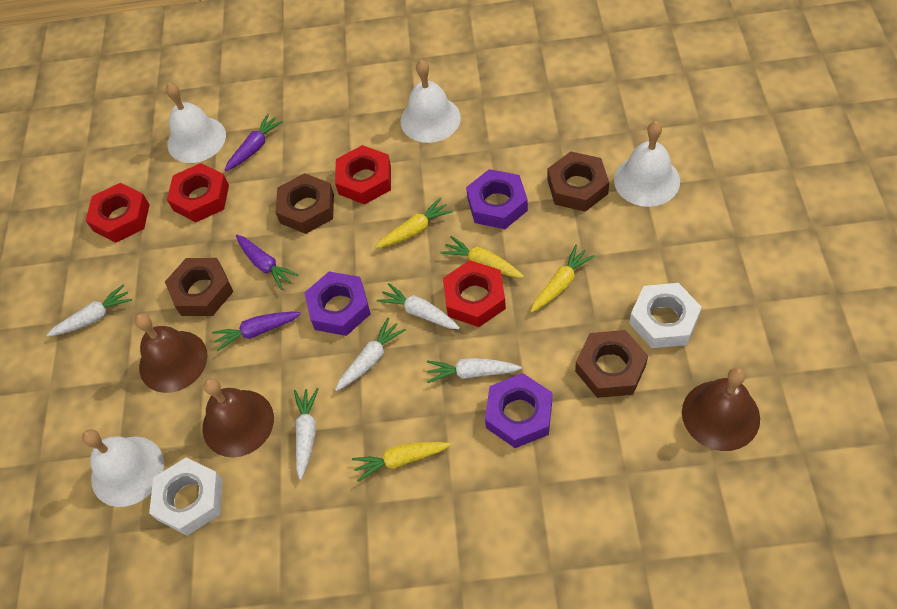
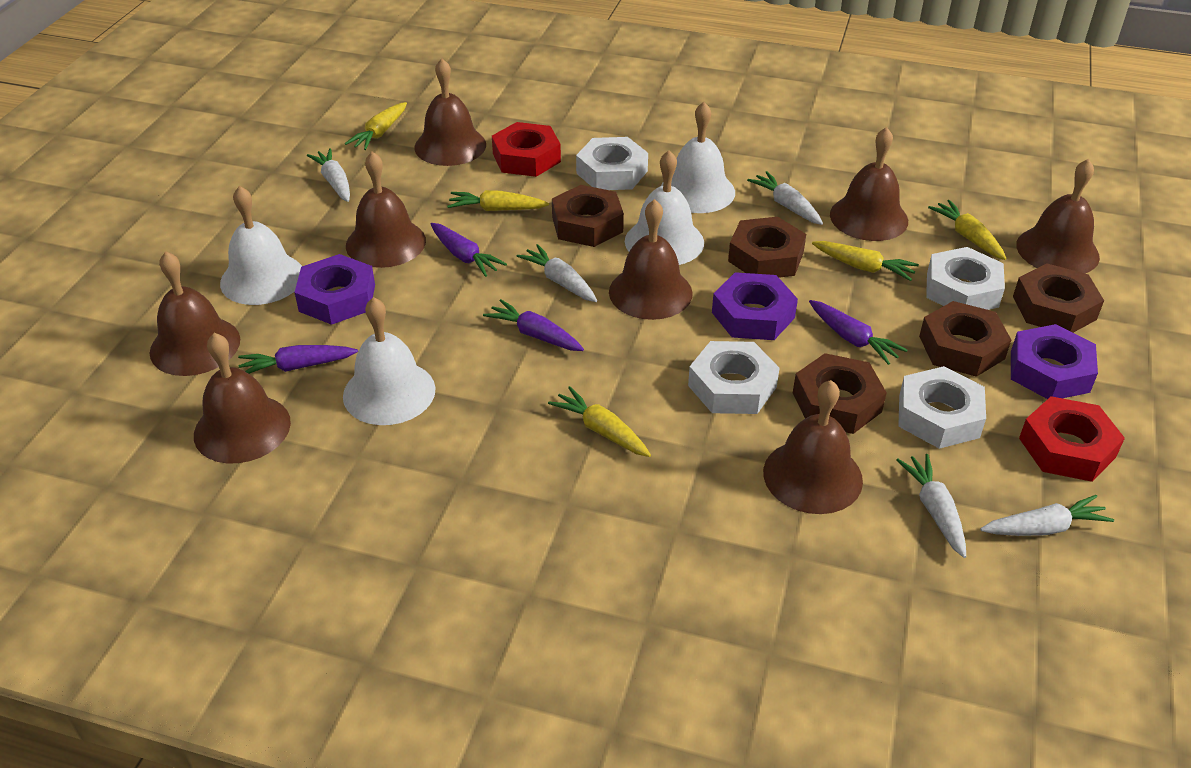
brown bell: [135,313,208,393] [203,378,274,457] [682,367,760,451] = 3 -> [150,251,240,376] [194,333,291,463] [346,152,426,268] [415,58,486,166] [609,199,693,320] [763,380,863,514] [830,127,908,241] [1016,159,1100,273] = 8
brown nut: [165,258,233,316] [275,173,334,234] [548,151,609,212] [575,330,648,398] = 4 -> [552,185,624,247] [728,217,806,278] [793,353,887,434] [919,301,1011,377] [1013,263,1104,333] = 5
purple carrot: [212,312,301,352] [225,114,283,171] [236,235,298,290] = 3 -> [238,345,358,374] [431,223,507,277] [483,299,584,351] [809,300,907,365] = 4
red nut: [86,183,150,243] [167,163,229,222] [335,145,391,205] [443,260,506,327] = 4 -> [492,122,561,177] [1019,396,1125,482] = 2
white nut: [149,457,223,536] [629,283,702,348] = 2 -> [576,137,648,190] [688,341,780,414] [898,366,986,449] [926,247,1005,310] = 4
yellow carrot: [352,442,451,482] [375,198,453,248] [440,236,524,278] [530,245,595,312] = 4 -> [345,102,407,150] [447,190,549,211] [548,386,651,457] [812,241,919,281] [928,200,1006,260] = 5

